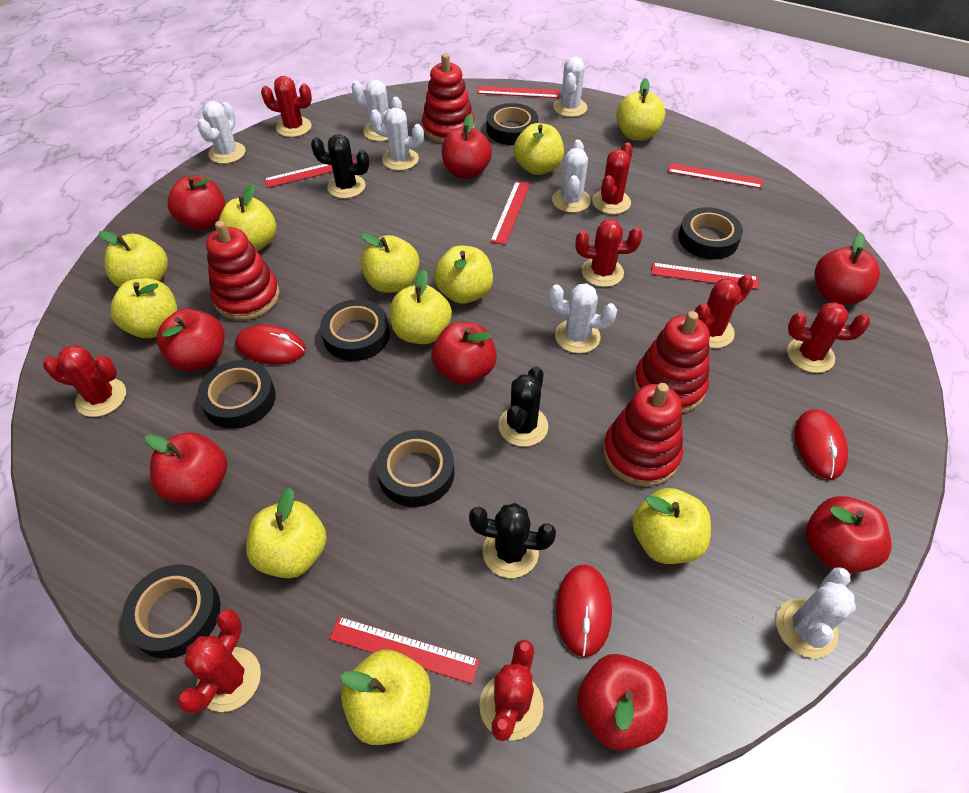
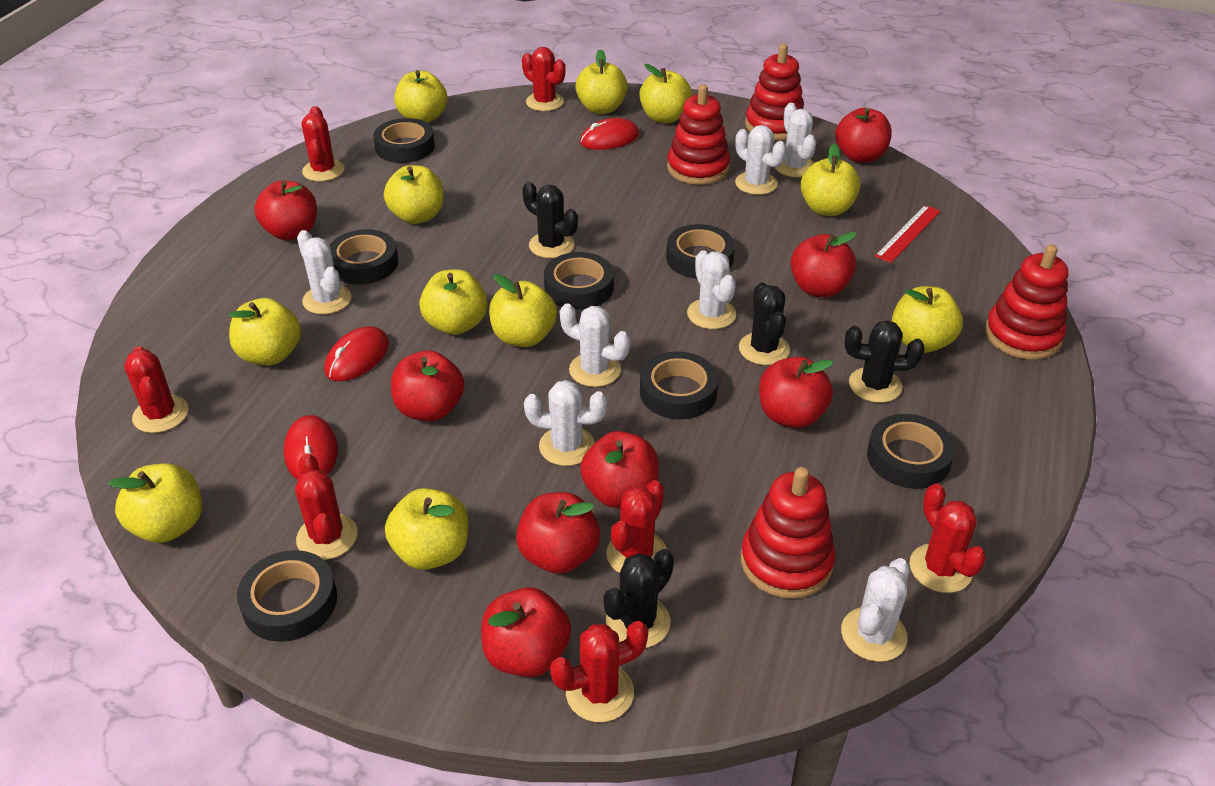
black cactus: [311,134,370,199] [469,503,556,578] [498,366,548,447] = 3 -> [522,182,578,258] [603,549,674,648] [739,282,790,365] [845,320,925,403] = 4
black tape: [122,564,220,658] [197,360,276,429] [320,299,390,361] [376,430,454,507] [486,103,538,145] [678,207,743,260] = 6 -> [237,550,337,642] [330,229,398,285] [373,118,435,163] [544,252,614,309] [640,351,718,419] [666,224,735,279] [867,414,955,489] = 7
red cactus: [43,345,126,417] [177,609,261,714] [261,76,312,137] [479,640,544,741] [576,219,643,287] [592,142,633,214] [695,274,754,348] [787,302,870,373] = 8 -> [124,346,189,433] [295,453,358,560] [302,106,345,182] [522,47,566,111] [550,621,648,722] [606,480,667,573] [910,483,986,593] = 7
red ruler: [264,157,356,188] [329,616,480,684] [477,86,560,98] [490,181,530,245] [651,263,759,289] [668,163,763,189] = 6 -> [875,205,941,263] = 1

